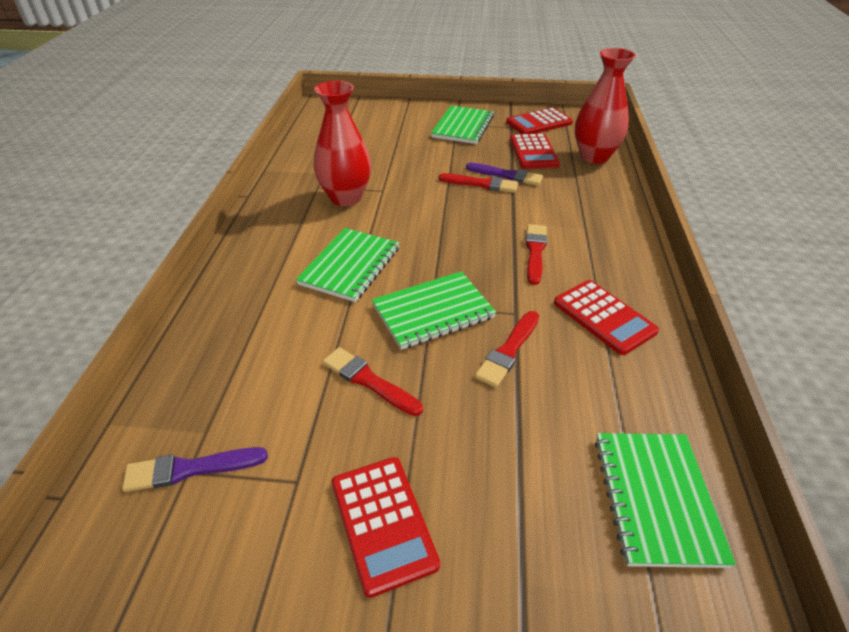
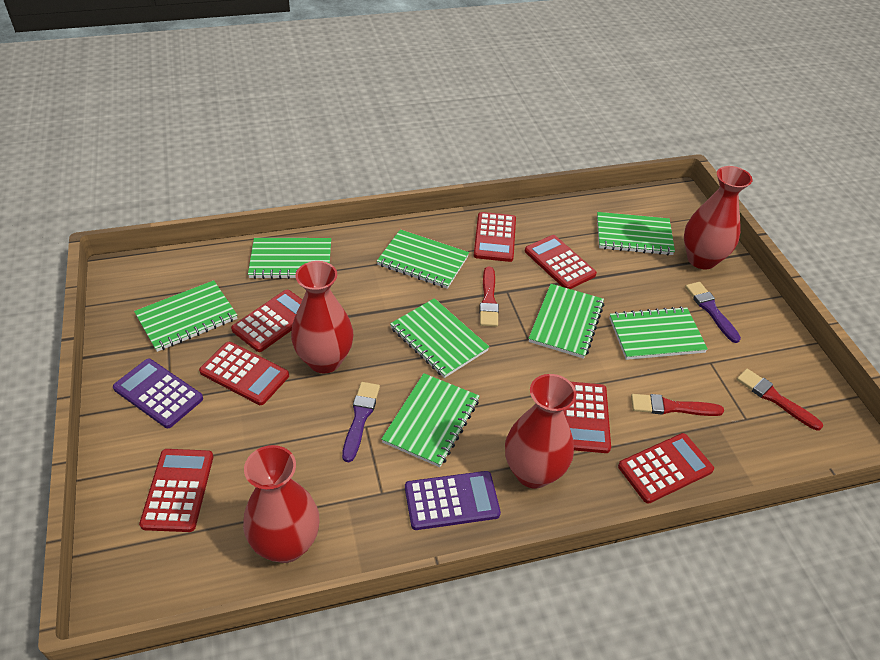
green notebook: [296,228,399,302] [372,271,496,350] [431,106,494,144] [595,433,736,568] = 4 -> [134,280,237,352] [248,238,331,279] [377,229,469,289] [381,373,479,467] [390,298,489,378] [528,284,604,359] [597,212,675,255] [609,306,708,360] = 8
purple calculator: none = 0 -> [113,359,203,428] [405,471,501,530] = 2
red brush: [323,347,423,416] [439,173,518,193] [475,311,539,387] [525,224,547,285] = 4 -> [479,267,499,327] [631,394,724,416] [736,369,823,431] = 3
red calculator: [332,457,440,598] [506,108,573,134] [510,133,560,169] [554,280,659,355] = 4 -> [139,449,213,532] [199,342,289,405] [231,290,302,352] [474,212,516,262] [525,235,597,289] [563,382,611,453] [618,433,714,504] = 7
red vase: [313,81,371,206] [575,48,636,164] = 2 -> [243,445,319,563] [291,261,353,374] [505,374,576,489] [684,166,752,269] = 4

